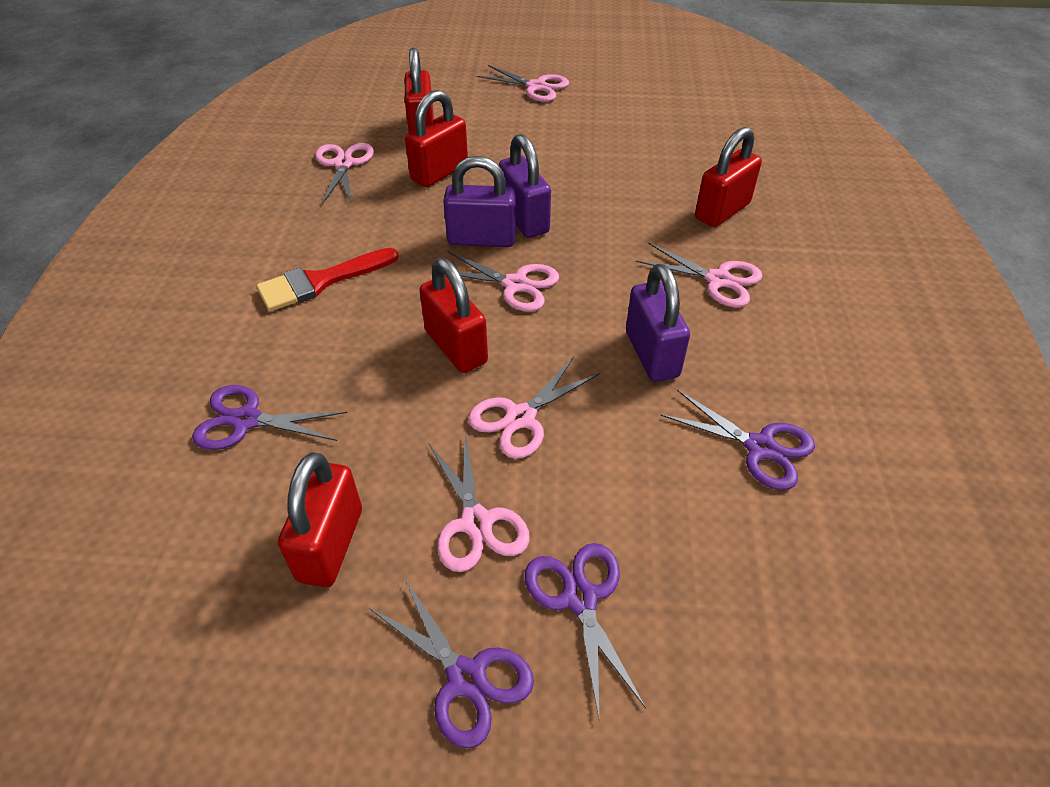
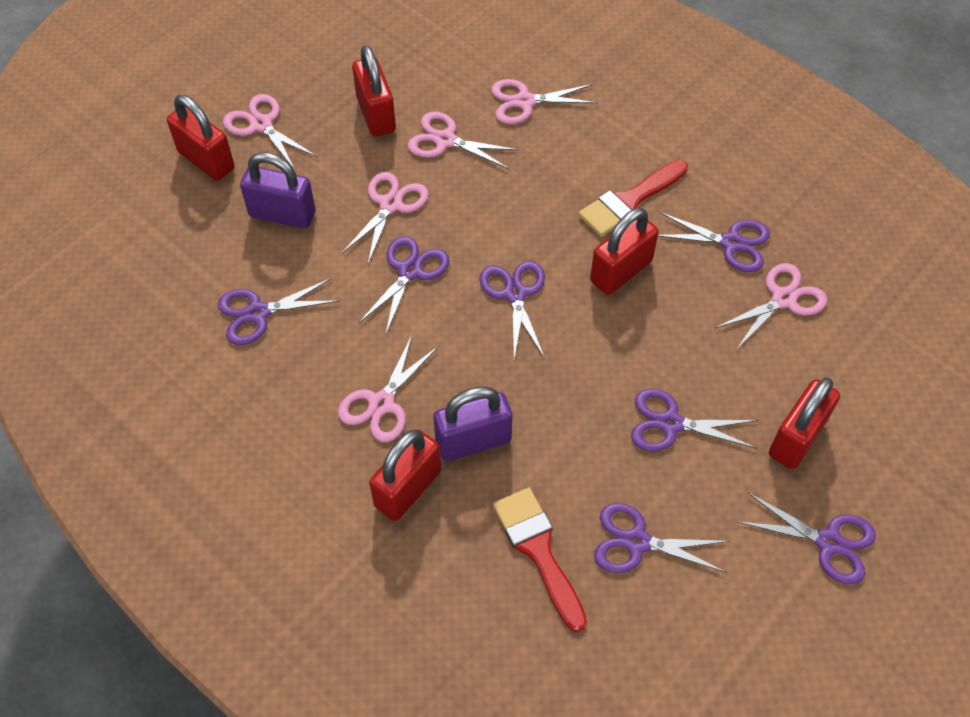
purple padlock: [443,156,516,247] [499,134,551,238] [626,264,690,382] = 3 -> [240,152,315,229] [434,386,512,461] = 2
purple scissors: [192,385,348,450] [369,578,534,749] [525,543,646,718] [660,390,815,490] = 4 -> [218,278,340,345] [358,236,450,336] [480,261,545,359] [594,503,730,573] [631,389,758,452] [658,212,770,272] [738,493,876,584] = 7
red brush: [256,248,399,311] = 1 -> [493,488,587,632] [578,160,688,237] = 2

